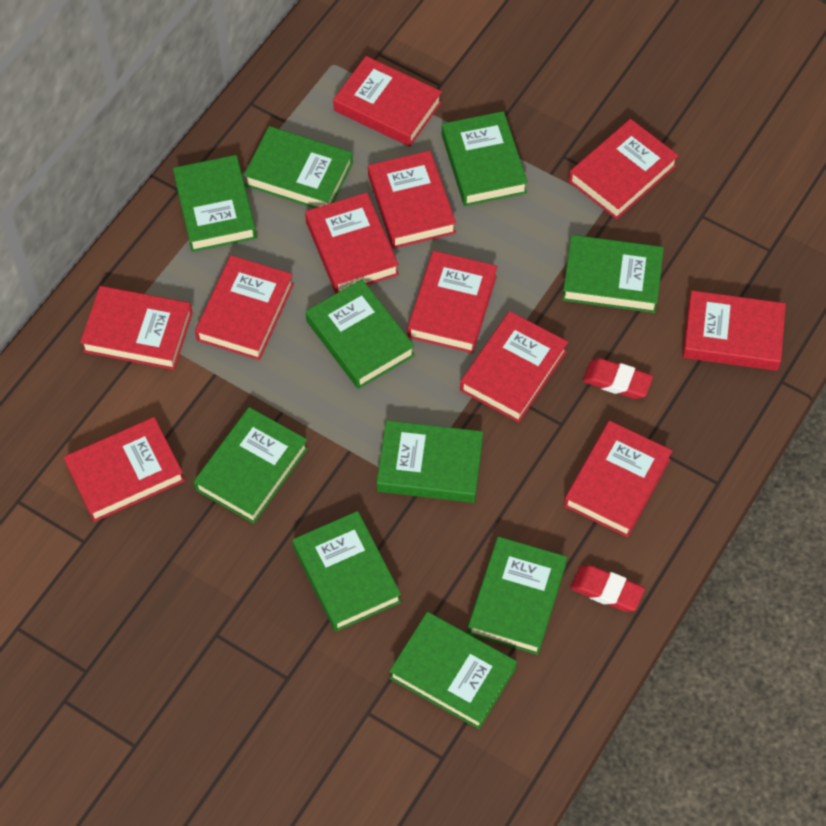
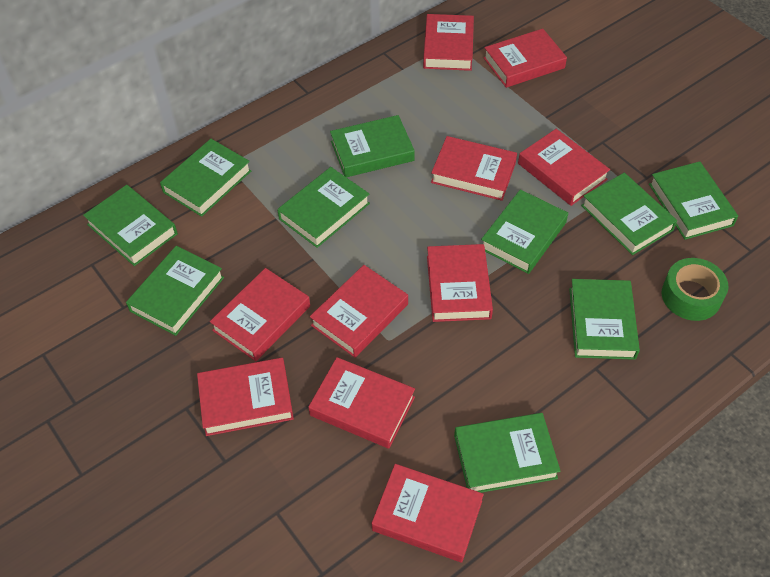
green tape: none = 0 -> [662,258,728,321] = 1
red book: [64,417,185,522] [80,286,192,370] [195,255,294,360] [305,192,399,294] [333,56,442,147] [368,151,456,249] [408,251,497,353] [460,311,568,422] [564,421,672,537] [569,119,679,219] [683,291,786,371] = 11 -> [197,358,294,436] [210,268,310,361] [308,357,415,449] [310,265,408,358] [372,464,484,563] [423,14,474,71] [427,244,493,322] [431,136,517,201] [483,29,567,88] [518,129,610,206] = 10
red eraser: [571,565,645,612] [583,358,653,399] = 2 -> none = 0

